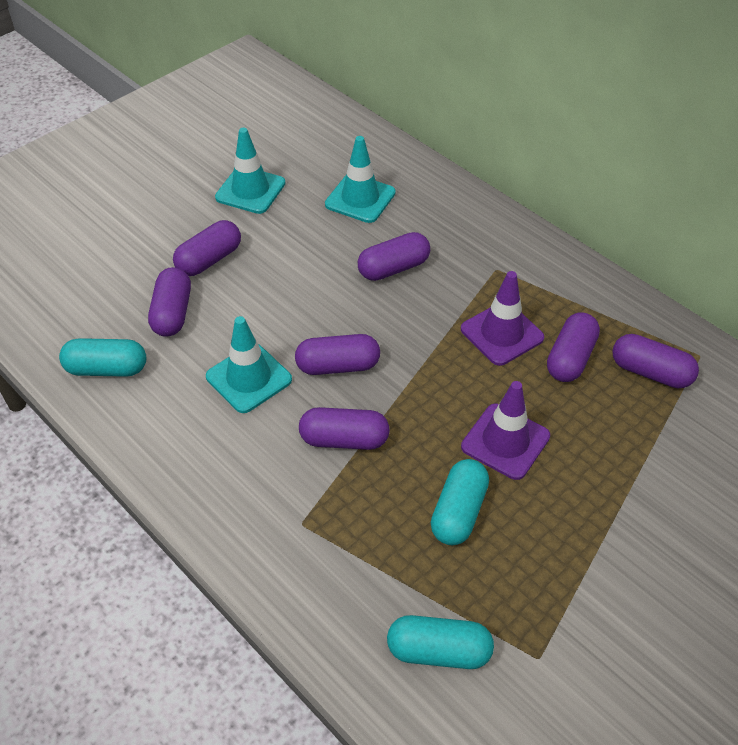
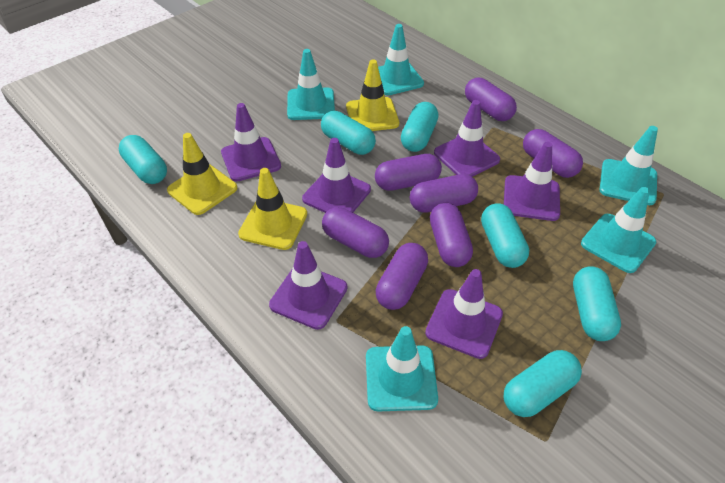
purple traffic cone: [461,271,544,366] [461,381,550,480] = 2 -> [221,103,281,181] [269,241,347,330] [302,138,371,213] [425,269,503,359] [434,100,500,177] [504,142,560,221] = 6
turquoise capsule: [59,338,146,377] [387,615,494,669] [431,459,489,545] = 3 -> [119,135,167,184] [321,111,376,155] [401,102,439,152] [481,204,529,268] [504,350,582,417] [573,266,621,341] = 6
turquoise traffic cone: [206,316,292,413] [215,128,286,214] [325,136,396,223] = 3 -> [287,49,335,120] [366,326,438,411] [378,24,424,95] [581,187,656,273] [599,126,658,205] = 5
yellow traffic cone: none = 0 -> [167,133,237,215] [238,168,307,250] [346,59,399,131] = 3

